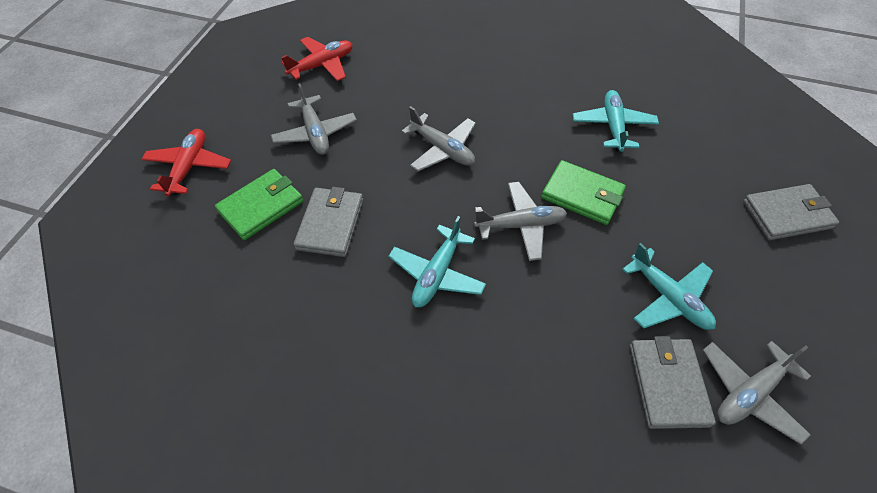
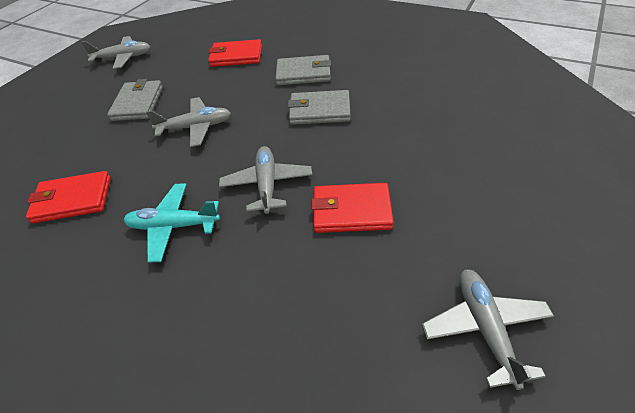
green wallet: [215,169,303,240] [541,160,626,225] = 2 -> none = 0
red plane: [142,129,231,196] [281,37,352,81] = 2 -> none = 0
red wallet: none = 0 -> [26,171,111,223] [208,39,262,67] [311,183,394,233] = 3
turquoise plane: [388,216,486,308] [572,90,659,152] [622,243,716,330] = 3 -> [124,183,220,262] = 1

